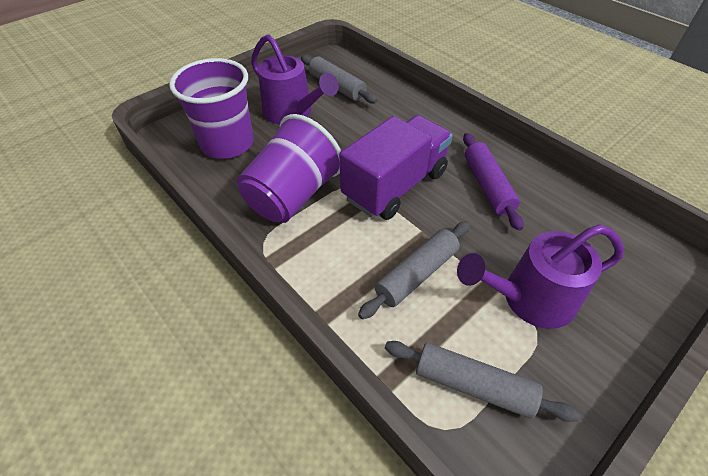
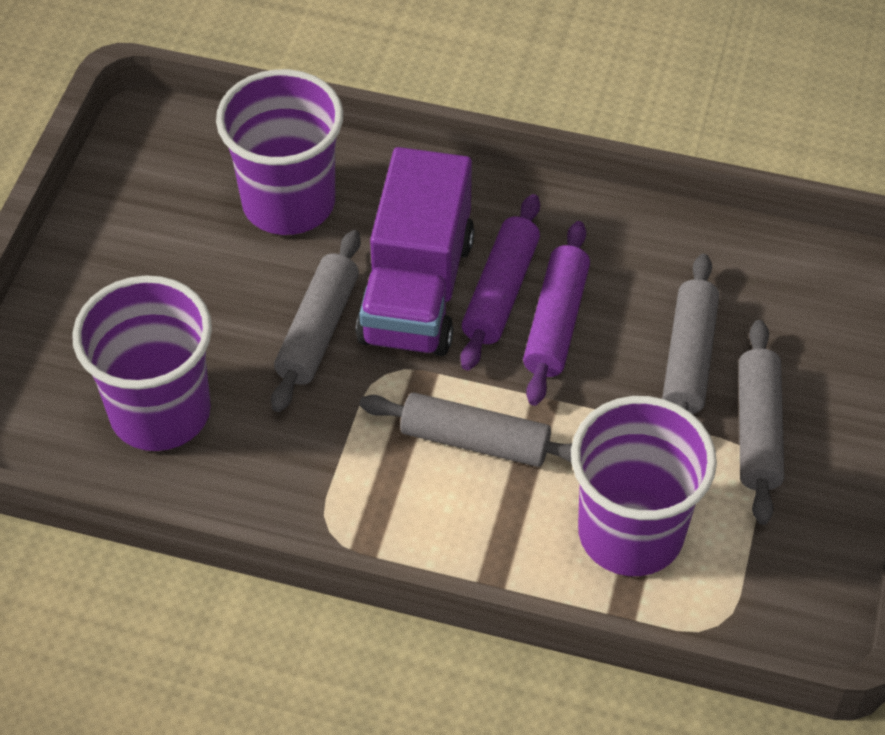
grey rolling pin: [301,55,377,104] [358,221,470,319] [385,341,580,422] = 3 -> [271,230,361,412] [359,392,572,467] [662,254,719,414] [739,320,784,525] = 4
purple cup: [169,58,254,159] [237,114,341,223] = 2 -> [72,275,212,451] [216,69,343,235] [571,396,717,576] = 3
purple rolling pin: [463,133,524,231] = 1 -> [460,194,540,371] [523,221,590,406] = 2
purple watering can: [251,34,339,124] [457,224,624,329] = 2 -> none = 0

